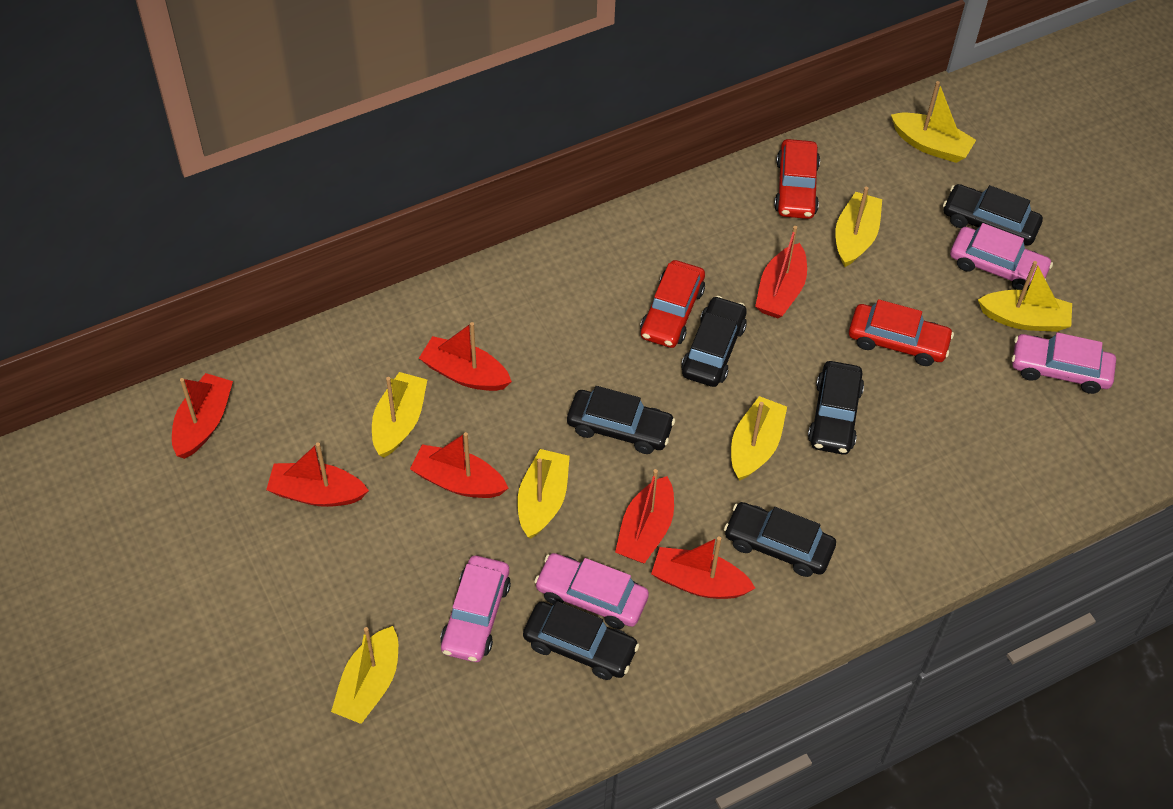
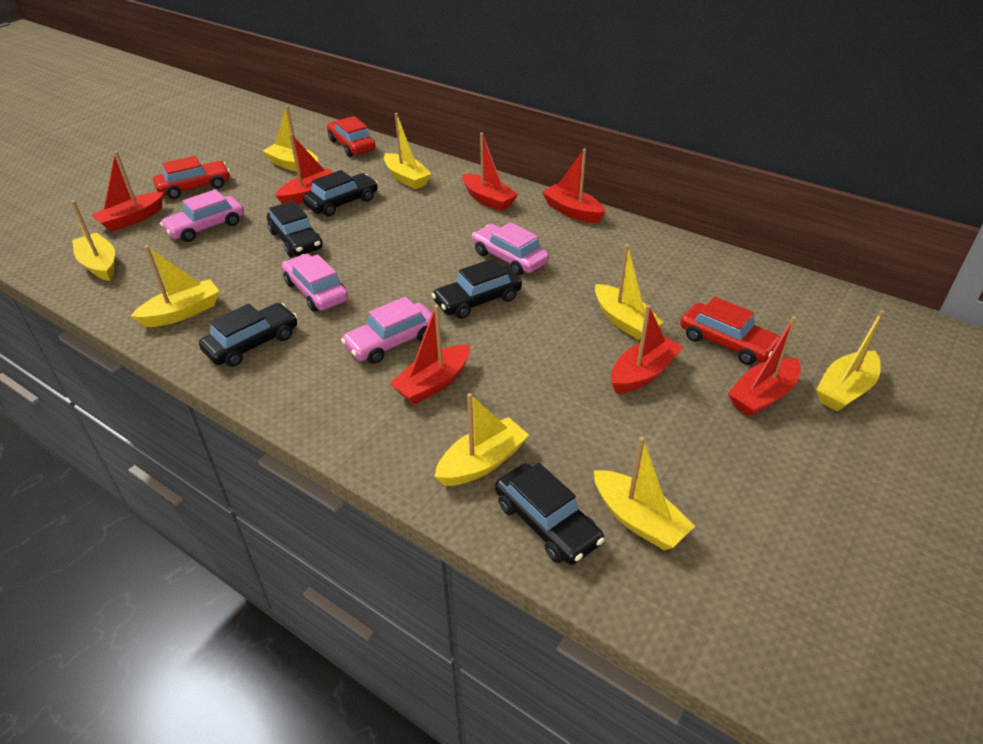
black car: [523,601,639,680] [567,386,675,454] [681,296,747,387] [724,502,836,577] [808,361,864,455] [943,184,1043,246] = 6 -> [199,303,298,367] [267,201,323,257] [302,170,378,216] [432,258,522,319] [495,463,604,565] = 5
yellow boat: [331,626,398,724] [372,372,427,457] [517,449,570,539] [731,396,787,481] [835,187,882,267] [891,81,976,163] [978,261,1072,332] = 7 -> [71,200,115,281] [131,245,219,327] [263,105,319,172] [384,113,432,189] [434,393,529,486] [594,436,695,550] [595,244,663,340] [816,310,884,412] = 8

